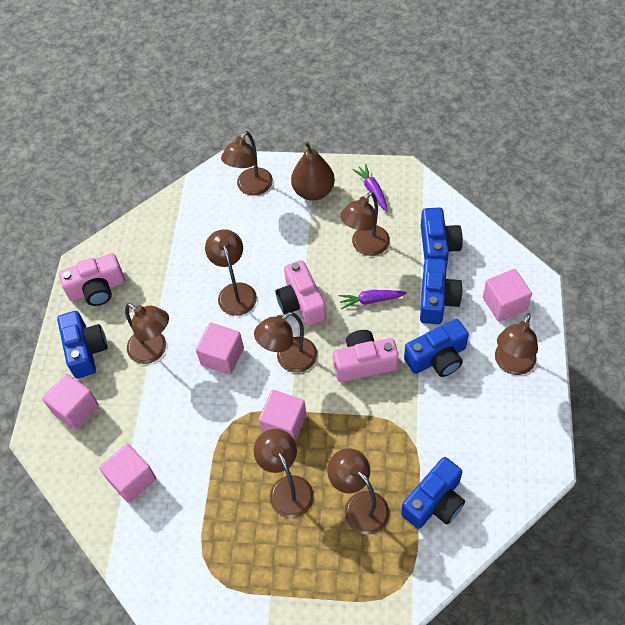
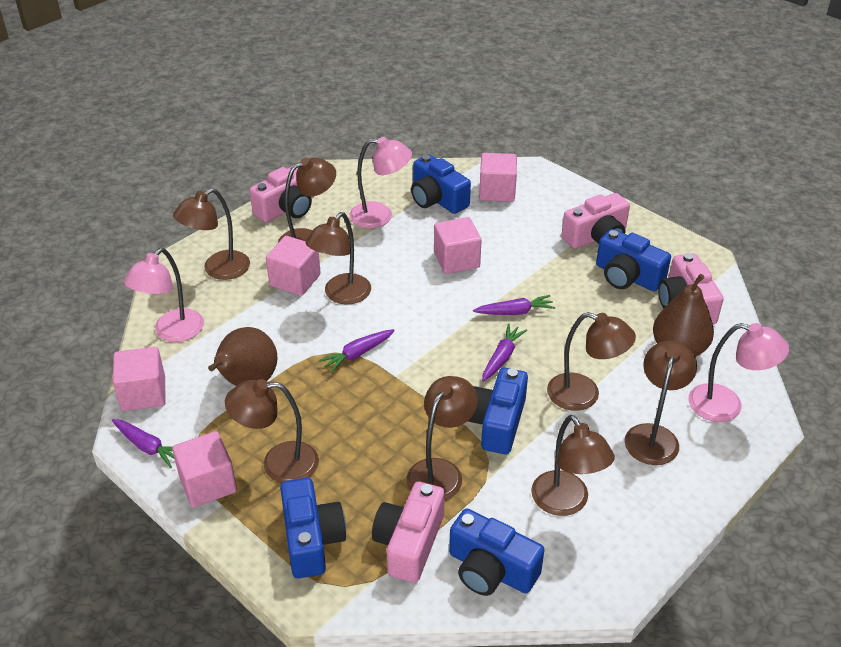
brown pear: [291,142,335,201] = 1 -> [208,327,277,386] [653,274,714,357] = 2
pink camera: [59,253,125,306] [275,260,326,326] [333,330,399,382] = 3 -> [250,167,314,222] [372,482,445,583] [561,193,630,249] [658,253,724,325] = 4
pink lamp: none = 0 -> [124,248,204,342] [349,137,412,228] [688,323,789,422] = 3
purple carrot: [339,290,407,309] [353,164,388,211] = 2 -> [112,419,174,468] [319,329,395,373] [473,295,555,315] [482,324,527,382] = 4

